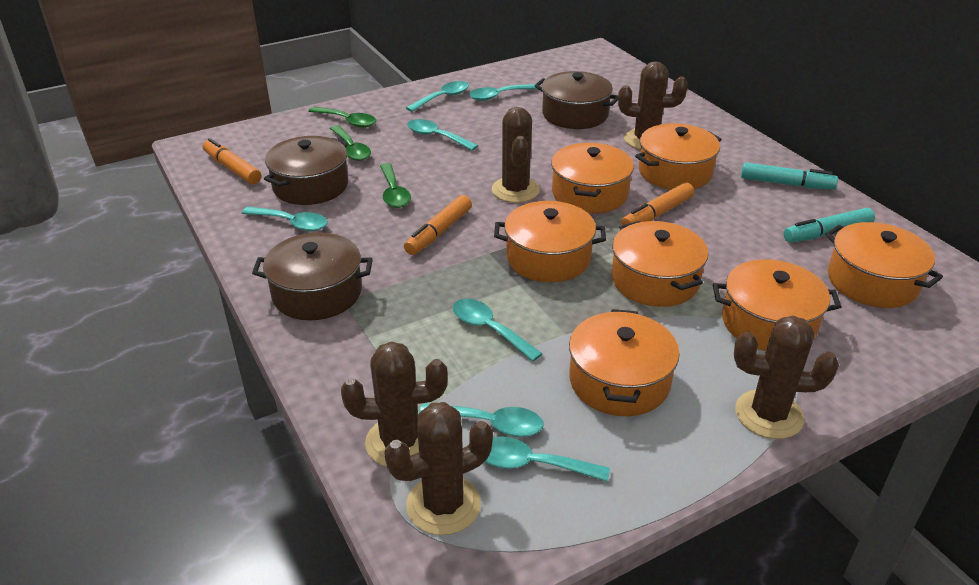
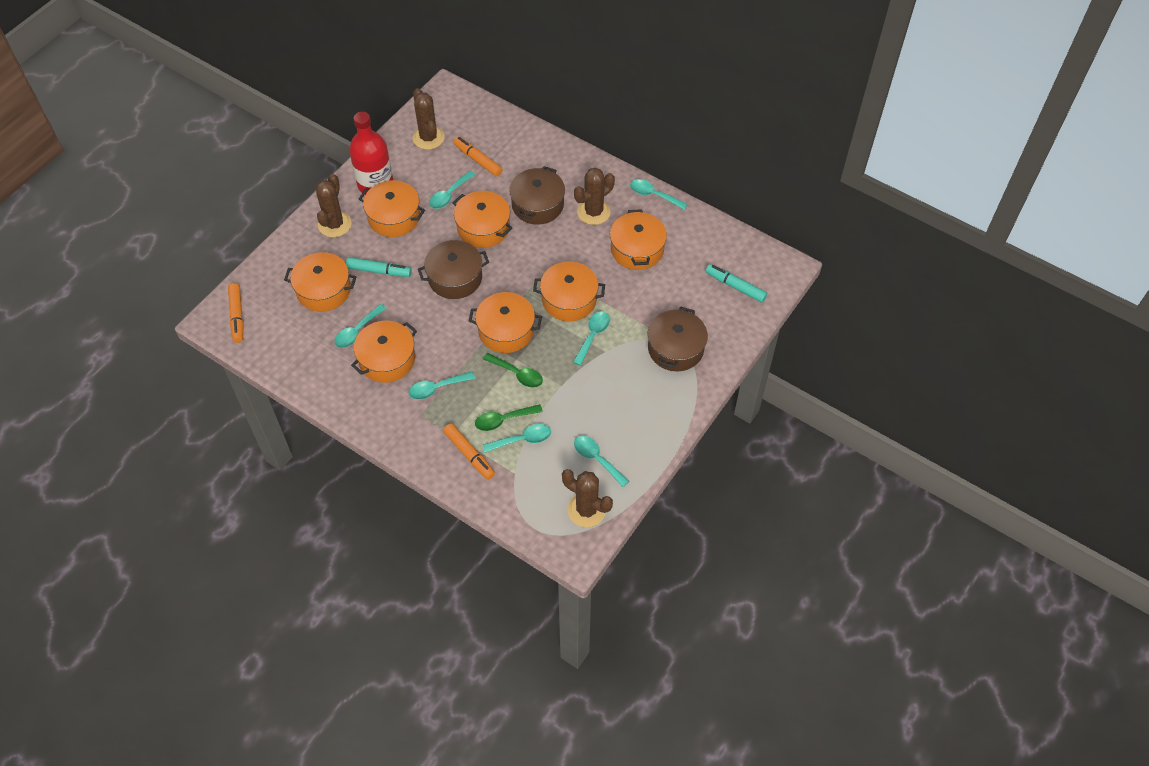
brown cactus: [341,341,448,467] [384,402,493,535] [492,107,540,203] [618,61,688,150] [734,315,839,439] = 5 -> [316,174,351,237] [413,88,445,150] [562,469,613,527] [574,167,615,225] = 4
green spoon: [308,107,376,128] [330,125,371,161] [380,163,411,208] = 3 -> [475,404,543,431] [483,353,543,388] = 2
red bottle: none = 0 -> [349,112,393,195] = 1

